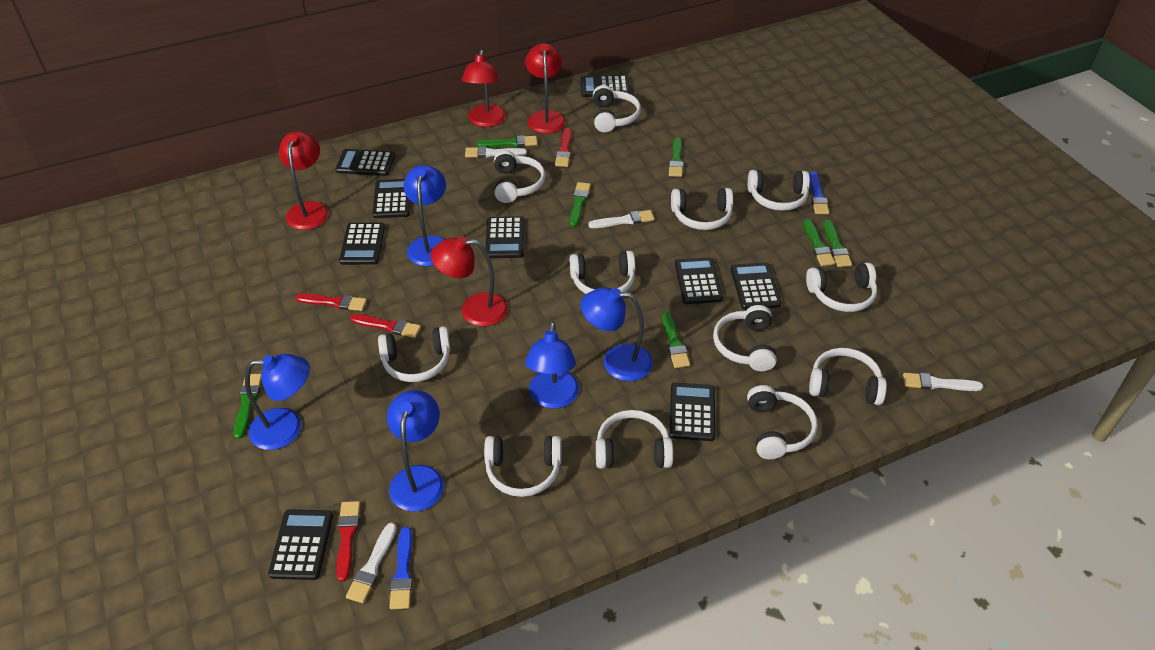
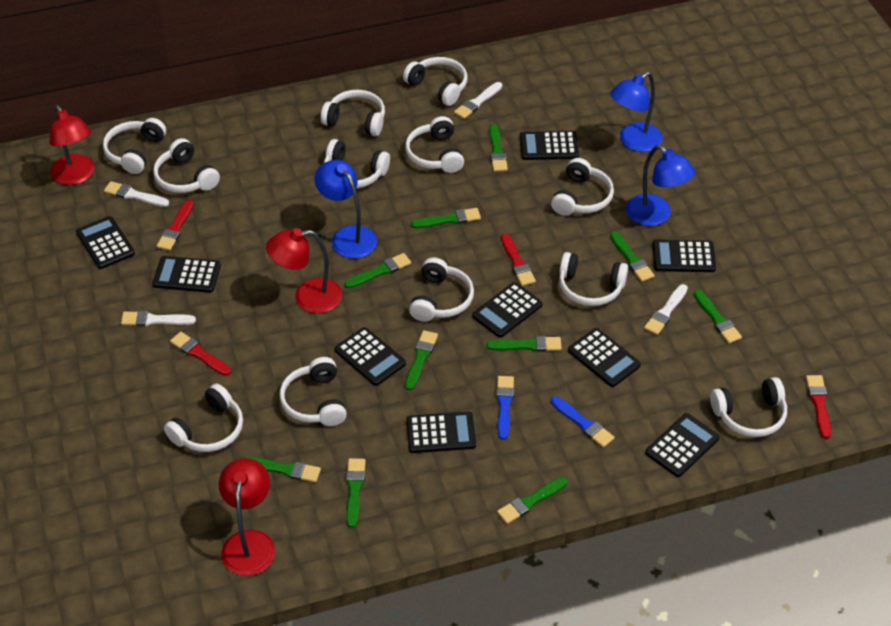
blue lamp: [245,354,310,450] [387,390,444,512] [404,165,446,266] [525,321,579,409] [581,287,653,381] = 5 -> [315,160,377,259] [610,72,663,152] [626,145,695,226] = 3
green brush: [234,374,262,439] [476,135,537,148] [569,182,591,227] [662,311,690,368] [669,137,683,177] [803,219,835,266] [823,220,852,267] = 7 -> [244,457,321,482] [344,253,411,289] [346,458,366,528] [405,330,438,390] [411,208,481,228] [486,336,562,352] [490,124,508,172] [497,477,568,524] [610,231,655,282] [694,290,742,344] = 10
red lamp: [279,131,329,230] [431,236,508,326] [462,50,506,127] [525,43,566,134] = 4 -> [50,105,94,185] [219,458,275,576] [266,228,342,313] = 3

